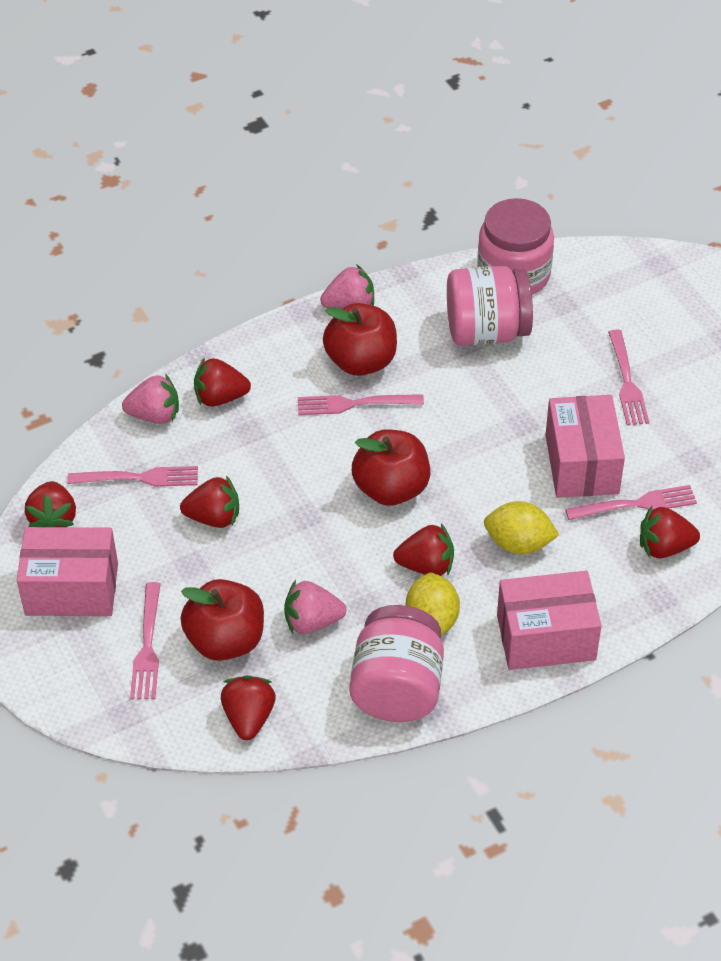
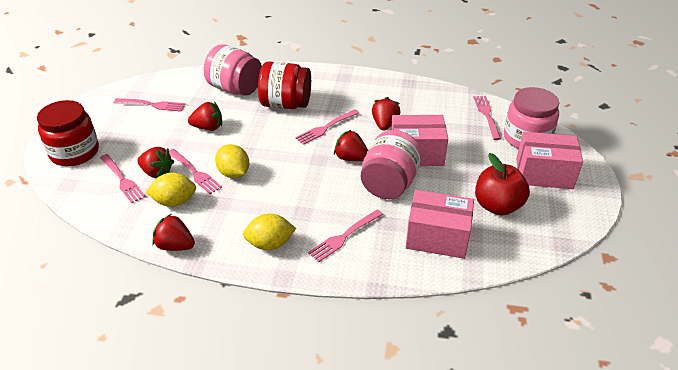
pink fork: [67,466,198,487] [130,582,161,699] [298,394,424,415] [565,485,697,520] [608,330,649,426] = 5 -> [100,154,146,203] [114,98,186,112] [169,149,222,194] [295,109,359,145] [308,210,383,262] [473,96,501,140] = 6
pink strawberry: [122,374,179,424] [284,580,346,634] [320,264,374,309] = 3 -> none = 0
red apple: [181,579,264,661] [323,303,397,376] [352,429,430,506] = 3 -> [475,153,530,216] = 1
red jar: none = 0 -> [37,100,99,166] [258,61,311,109] = 2
red strawberry: [25,481,76,527] [180,475,239,528] [194,357,251,407] [221,675,276,740] [393,523,454,576] [640,506,700,558] = 6 -> [138,147,174,178] [152,214,195,251] [188,102,222,131] [334,130,368,161] [372,97,401,131] = 5
yellow lemon: [406,572,460,635] [484,501,559,554] = 2 -> [146,173,196,207] [215,144,249,178] [243,213,296,250] = 3

